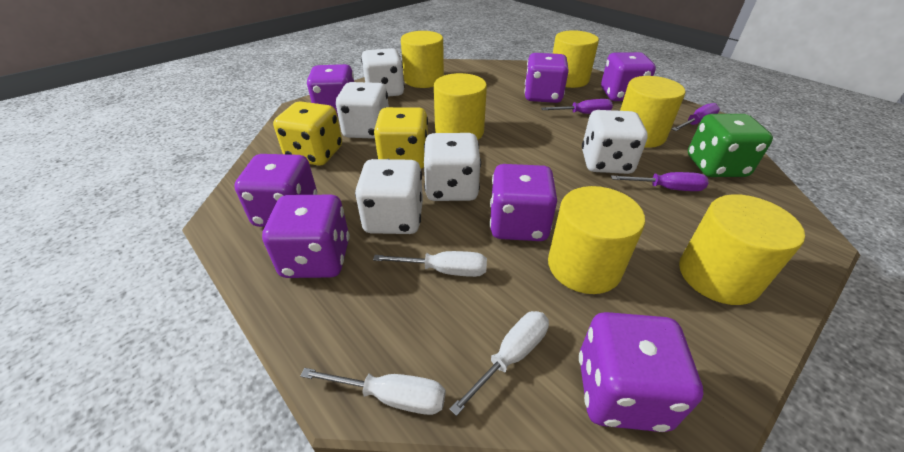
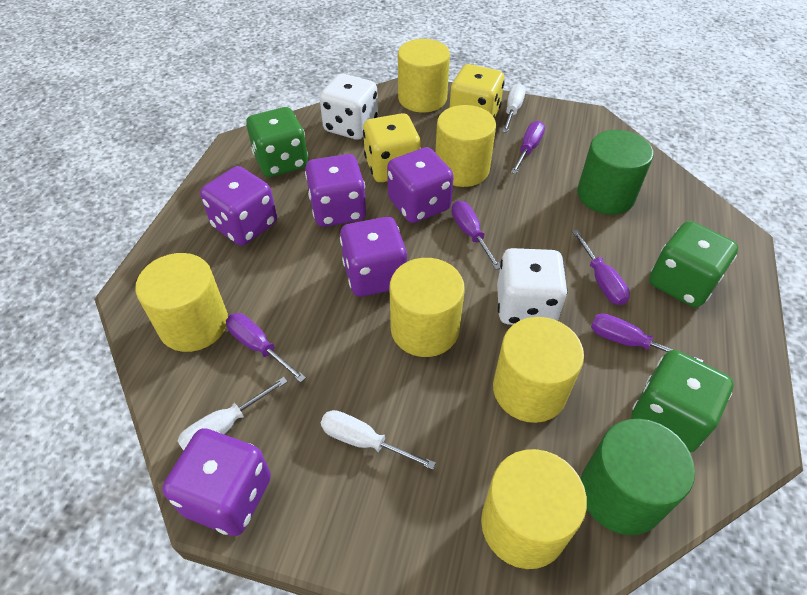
green cylinder: none = 0 -> [577,130,653,215] [581,419,695,535] = 2
green dice: [688,114,773,177] = 1 -> [246,107,308,177] [631,350,734,453] [649,221,738,308] = 3
purple dice: [234,154,317,227] [262,195,350,278] [307,64,354,116] [490,164,557,241] [524,53,569,103] [579,312,703,432] [601,52,656,101] = 7 -> [162,428,271,536] [200,166,277,246] [305,154,366,227] [340,217,407,297] [387,147,454,223] = 5
purple screwdriver: [541,99,613,114] [611,172,708,191] [672,103,720,131] = 3 -> [226,313,306,382] [452,201,500,270] [511,121,545,174] [572,230,630,305] [591,313,703,362] = 5
white dice: [336,82,389,139] [355,159,423,234] [361,48,405,97] [424,133,481,201] [582,110,648,174] = 5 -> [319,74,378,140] [497,248,568,325] = 2

